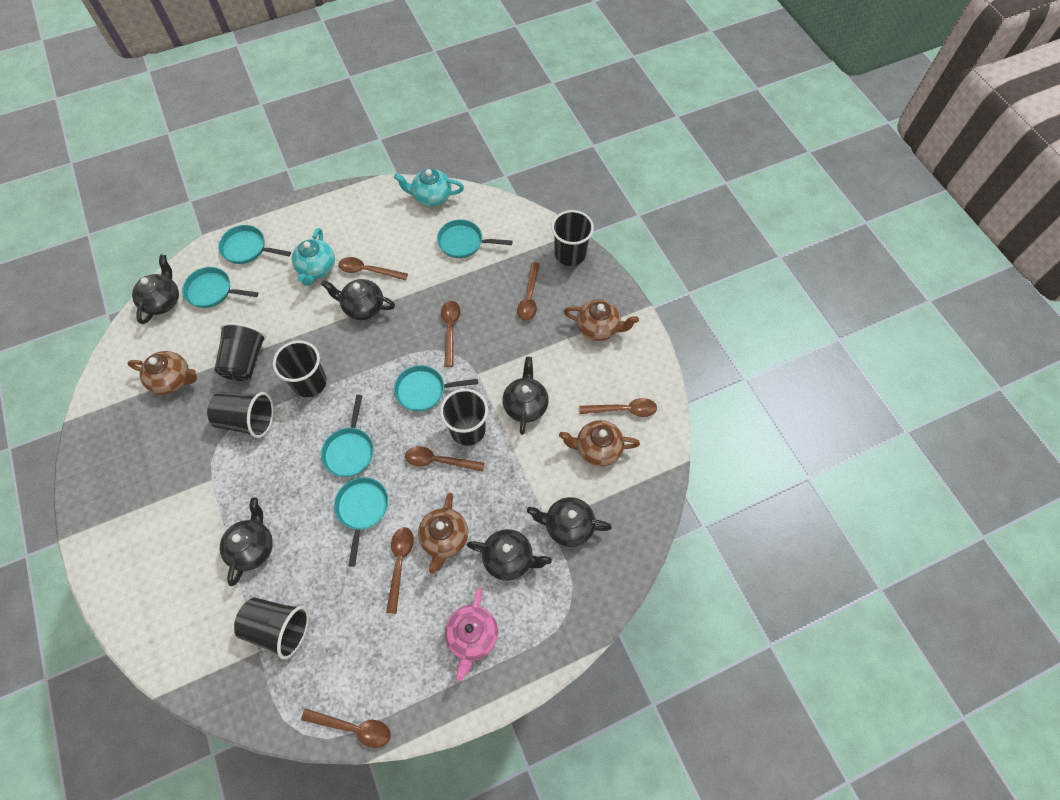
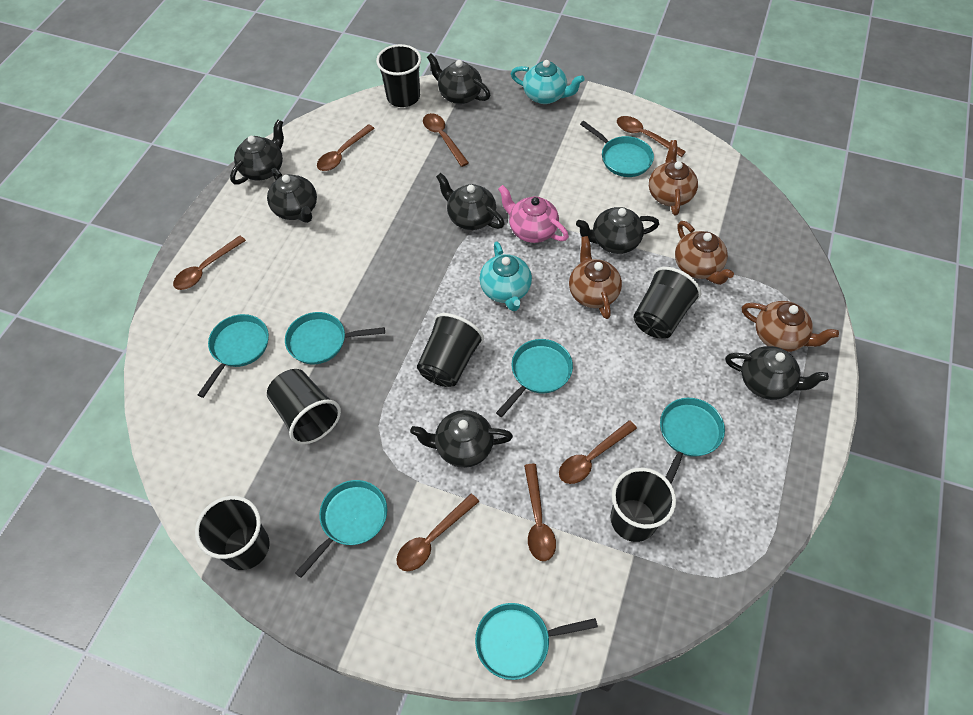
black teapot: [132,254,179,324] [220,498,273,586] [321,279,395,320] [467,529,552,581] [503,357,549,435] [527,497,612,547] = 6 -> [230,119,284,184] [267,168,317,223] [410,410,513,468] [427,53,490,104] [436,173,504,230] [576,207,659,254] [725,346,829,400] = 7
turquoise pan: [182,267,258,308] [218,225,291,264] [321,395,374,477] [334,477,388,567] [394,365,478,411] [437,220,513,258] = 6 -> [198,314,269,398] [285,312,385,364] [295,480,387,578] [475,603,598,680] [496,339,573,417] [580,121,654,177] [660,398,725,484] = 7

